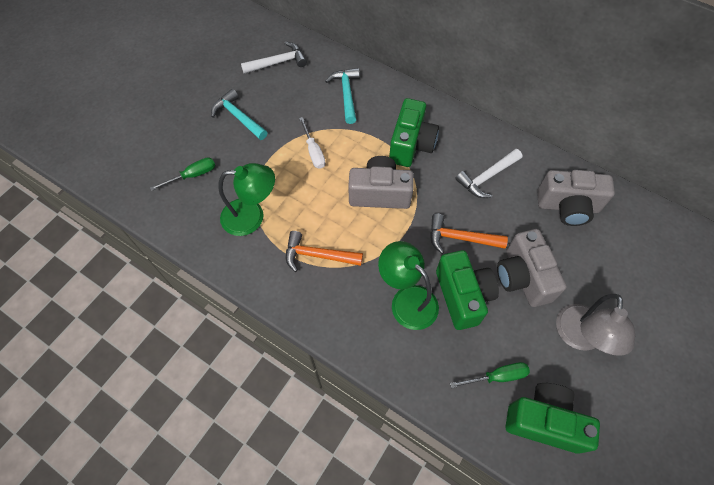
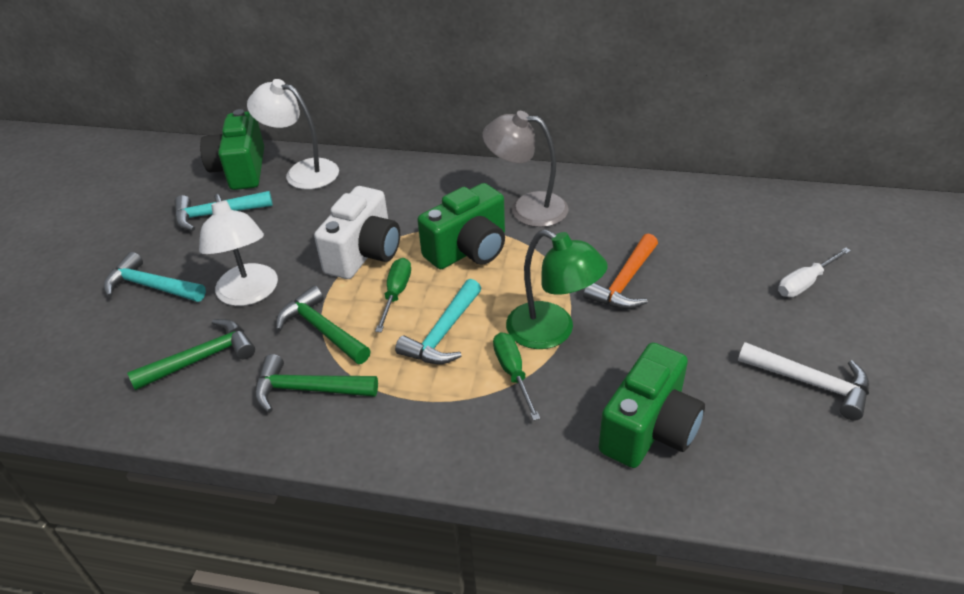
green hammer: none = 0 -> [127,319,255,390] [254,354,378,413] [276,286,371,364] = 3
green lamp: [218,163,275,236] [378,241,439,330] = 2 -> [506,230,608,349] = 1
grey camera: [348,156,414,209] [497,229,567,307] [537,170,615,226] = 3 -> none = 0
orange hammer: [286,231,363,272] [430,214,508,254] = 2 -> [583,233,658,309] = 1
turquoise hammer: [211,89,268,140] [325,68,360,124] = 2 -> [104,252,206,302] [174,191,273,231] [395,279,481,364] = 3
white camera: none = 0 -> [314,186,400,279] = 1
white hammer: [241,42,307,74] [455,149,522,198] = 2 -> [738,342,869,421] = 1
white lamp: none = 0 -> [199,194,278,306] [247,79,339,190] = 2

